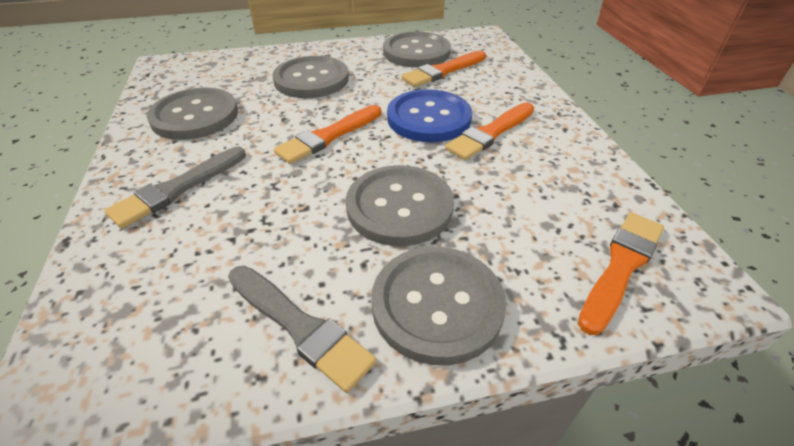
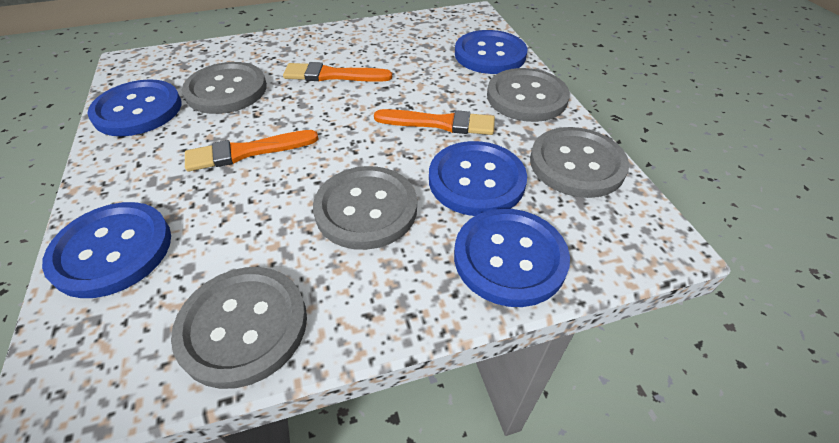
blue button: [387,89,472,142] = 1 -> [42,202,171,298] [87,79,182,136] [429,141,527,216] [454,209,570,307] [455,30,527,74] = 5
grey brush: [104,147,246,228] [228,265,377,393] = 2 -> none = 0
orange brush: [274,105,382,164] [402,51,486,87] [445,103,534,160] [578,212,664,335] = 4 -> [185,130,318,172] [283,62,392,82] [374,109,495,135] = 3

